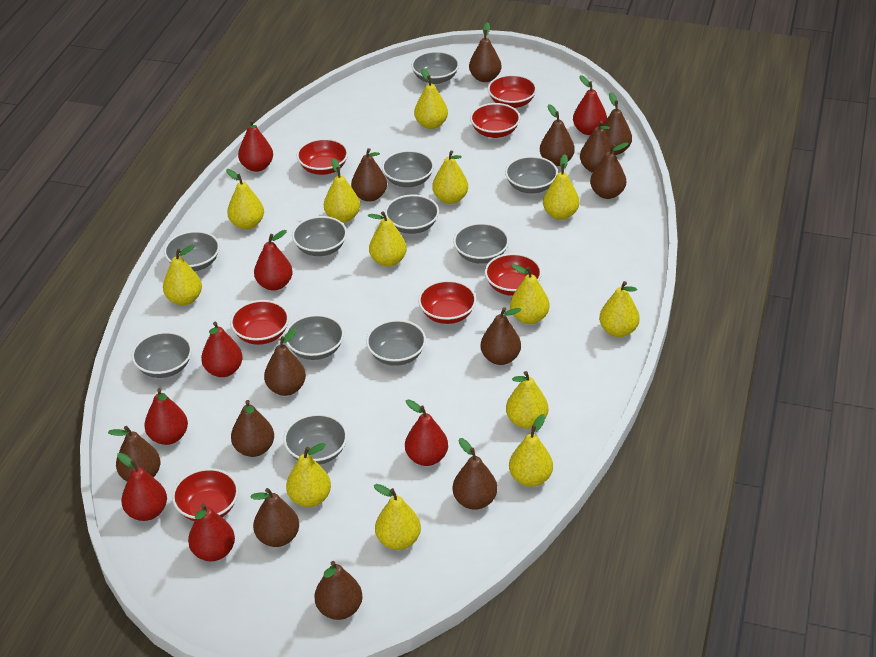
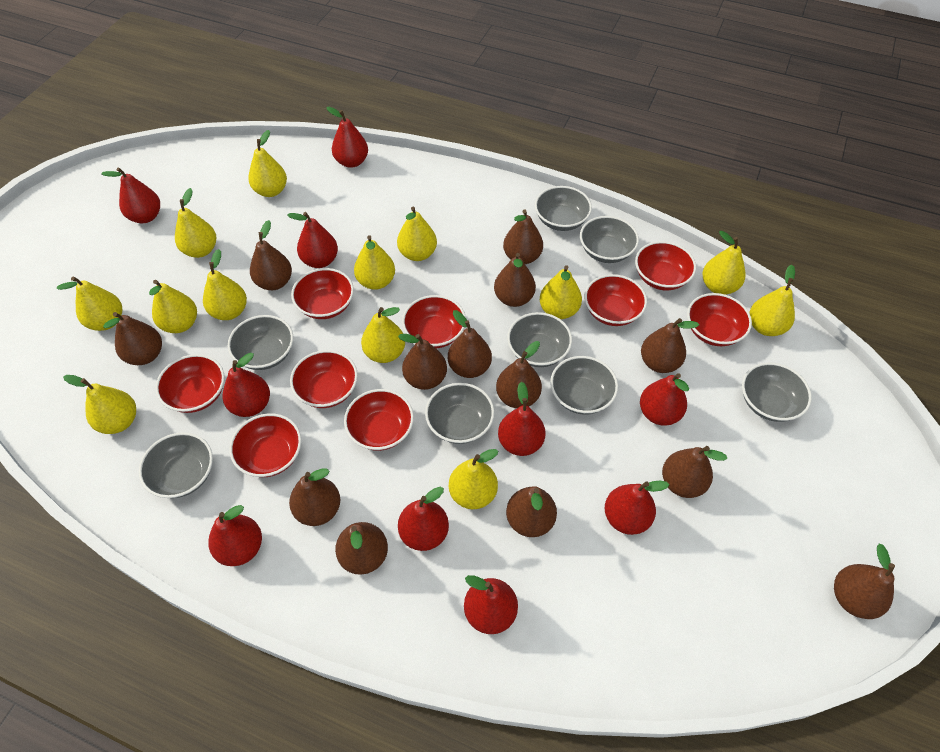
grey bowl: [132,332,192,378] [164,231,220,271] [283,414,348,465] [285,314,344,360] [292,216,347,256] [366,320,426,366] [382,150,434,187] [385,194,439,234] [411,51,459,84] [453,223,509,264] [505,156,558,193] = 11 -> [139,432,213,498] [228,315,293,370] [425,383,494,444] [507,312,572,367] [535,186,592,231] [550,356,618,415] [580,216,639,263] [742,363,812,422] = 8
red bowl: [172,468,239,521] [230,300,289,345] [296,138,348,175] [418,280,476,324] [470,103,520,138] [485,253,542,296] [488,74,537,108] = 7 -> [156,354,225,413] [229,413,301,477] [290,350,358,408] [291,268,354,319] [344,389,414,451] [402,295,466,348] [584,274,647,326] [635,241,696,290] [687,293,752,346] = 9
red pear: [117,453,167,521] [144,388,188,445] [188,503,235,561] [201,322,243,377] [238,119,273,172] [254,230,293,291] [405,399,448,466] [573,75,607,135] = 8 -> [101,167,160,223] [208,505,262,566] [223,353,270,417] [288,212,338,268] [326,107,368,168] [398,487,449,551] [464,575,518,634] [498,382,546,456] [604,481,669,535] [640,373,689,426] = 10

